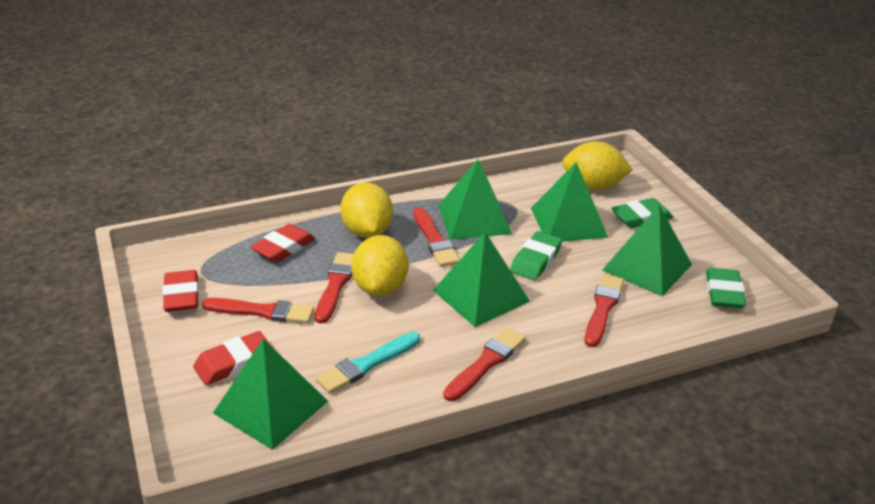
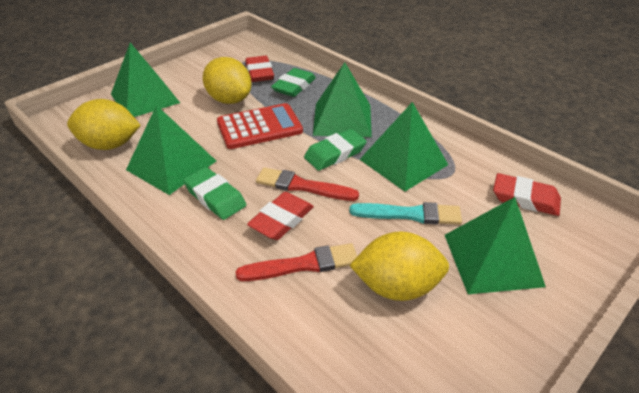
red brush: [202,298,314,324] [315,252,354,323] [413,207,460,267] [443,327,526,401] [585,274,624,347] = 5 -> [236,243,357,281] [256,167,359,201] = 2
red calculator: none = 0 -> [217,103,303,149] = 1

